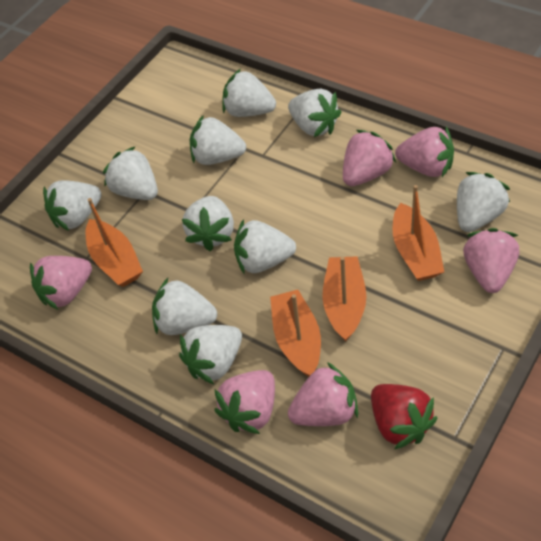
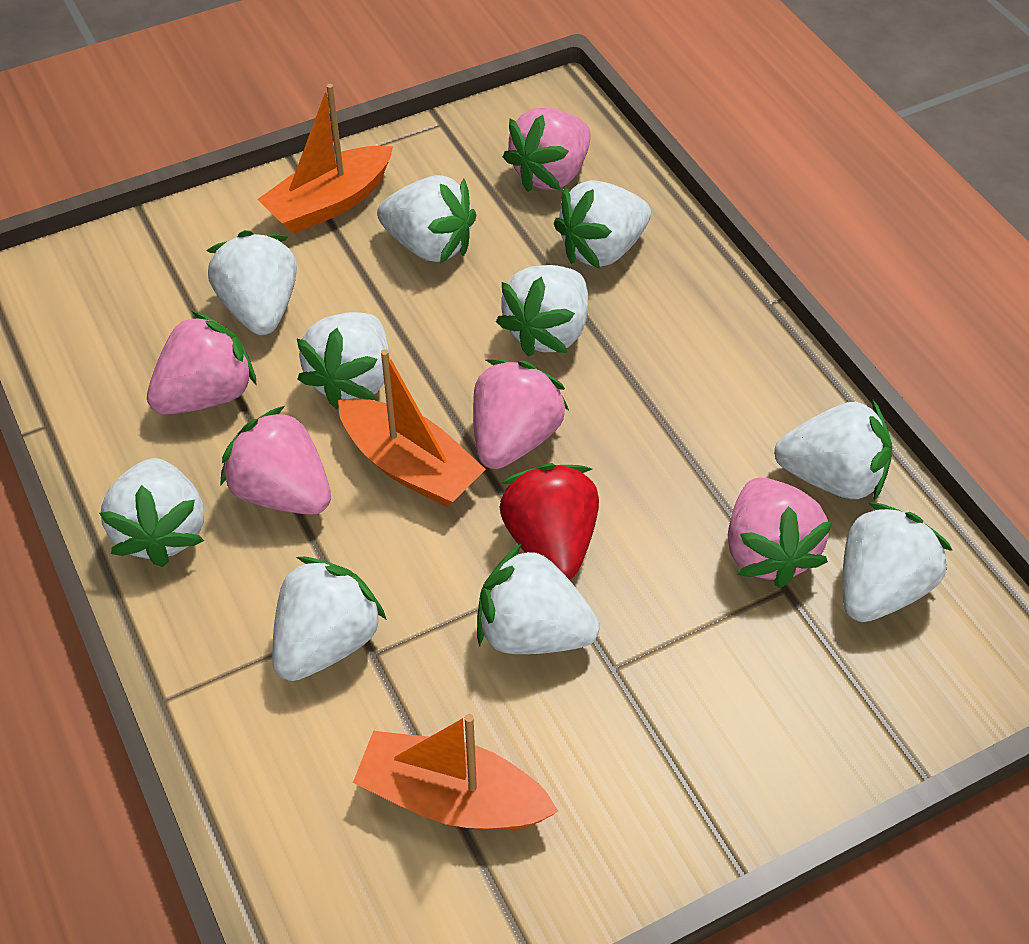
orange boat: [85,198,143,287] [270,290,321,377] [322,256,366,341] [393,185,444,281] = 4 -> [257,84,393,234] [338,349,486,507] [353,714,559,830] = 3
pink strawberry: [30,256,92,310] [214,370,275,434] [288,362,358,426] [343,130,396,186] [395,127,454,177] [463,228,519,293] = 6 -> [147,311,257,415] [220,406,331,515] [473,359,569,469] [503,108,591,192] [728,478,833,588] = 5

